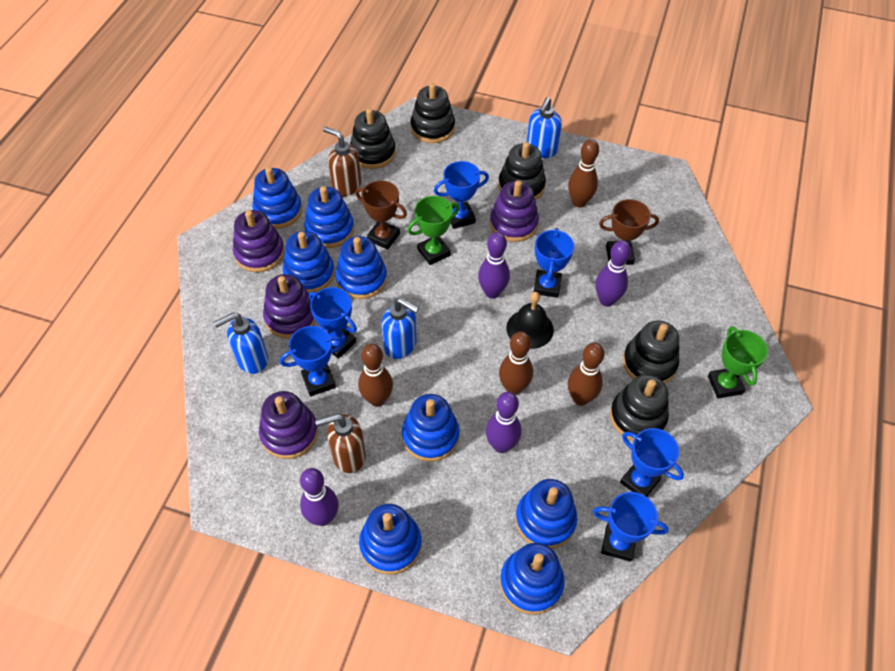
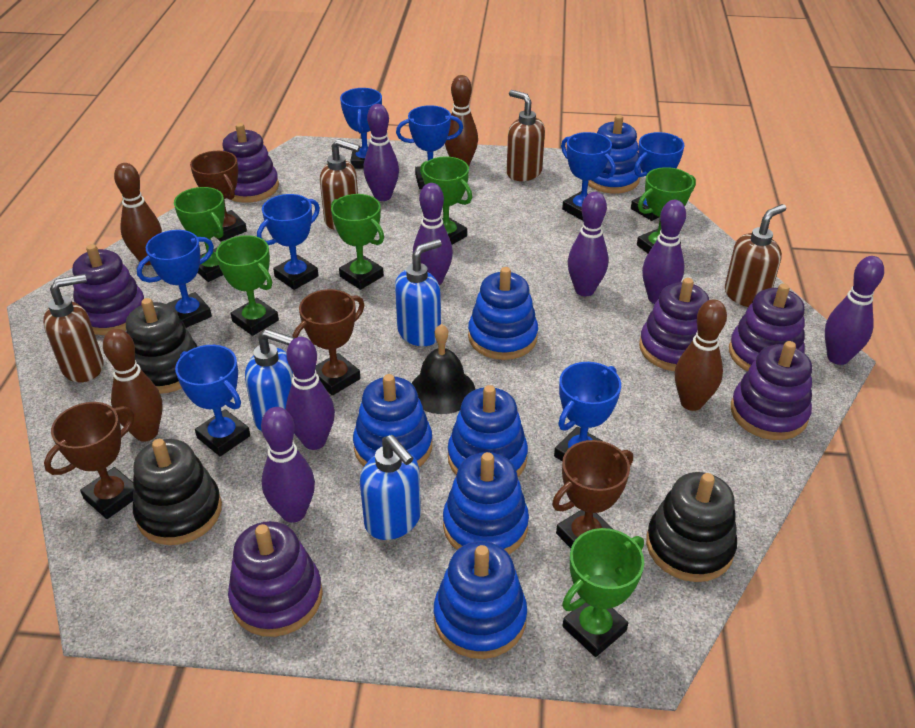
black stacking toy: [350,108,396,169] [410,83,455,143] [498,142,546,200] [610,375,669,441] [623,321,679,384] = 5 -> [126,298,198,394] [133,439,222,545] [646,472,737,582] = 3
blue stacking toy: [252,167,302,229] [283,231,335,293] [304,186,354,248] [335,236,387,299] [359,504,422,575] [402,394,460,462] [500,543,565,615] [515,479,578,549] = 8 -> [353,374,432,467] [434,541,527,659] [443,452,529,554] [448,385,528,477] [468,267,538,360] [588,115,641,193] = 6
blue trophy: [280,326,344,396] [309,287,357,358] [434,161,489,229] [534,228,574,298] [593,492,668,562] [620,428,684,497] = 6 -> [137,230,214,328] [175,345,250,456] [257,194,320,290] [340,88,382,169] [396,105,463,189] [554,362,621,462] [561,132,616,221] [631,132,685,221] = 8
brown soap dispenser: [315,413,366,473] [323,126,361,197] = 2 -> [43,274,103,382] [320,139,360,230] [506,90,545,181] [725,204,786,307] = 4
brown trophy: [355,181,407,250] [599,199,659,265] = 2 -> [44,402,134,519] [190,151,247,241] [292,289,365,395] [552,440,633,548] = 4
green trophy: [407,196,460,265] [708,326,768,398] = 2 -> [174,187,225,282] [216,235,279,336] [331,194,384,290] [420,157,472,245] [562,528,644,657] [637,167,696,253] = 6
purple bowling pin: [300,468,338,526] [478,232,510,299] [486,392,521,453] [595,240,631,306] = 4 -> [261,407,315,523] [286,337,335,450] [363,104,399,201] [413,183,453,285] [568,192,609,296] [642,200,686,304] [825,256,884,365] = 7
purple stacking toy: [233,210,285,272] [259,391,318,459] [263,274,316,339] [490,180,539,242] = 4 -> [72,244,144,335] [222,123,279,203] [228,521,323,637] [639,278,709,371] [729,283,805,371] [731,341,812,440] = 6

